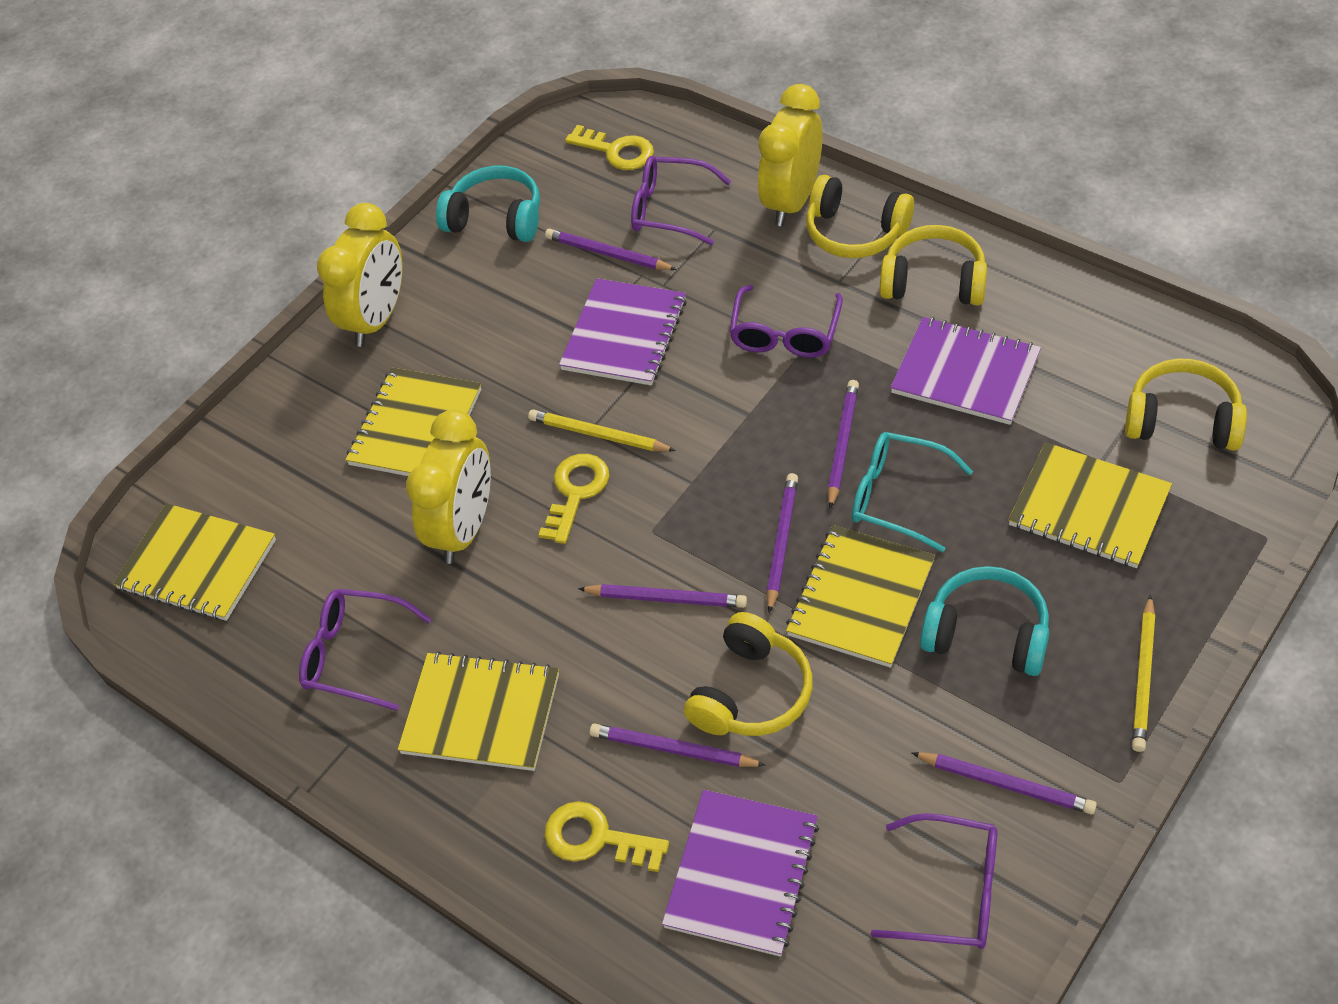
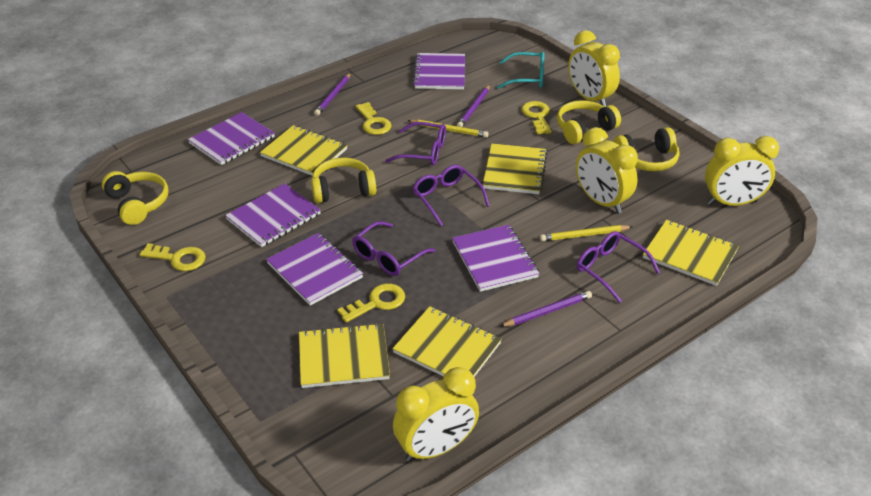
purple notebook: [559,278,687,385] [662,790,819,957] [890,317,1041,425] = 3 -> [188,112,275,165] [225,183,321,247] [266,233,363,306] [413,53,465,89] [452,225,540,292] = 5
purple pencil: [545,229,677,270] [578,584,747,608] [590,723,766,767] [767,473,798,613] [828,380,859,509] [911,752,1097,814] = 6 -> [314,73,351,116] [457,85,490,127] [499,291,592,327] = 3
turquoise headphones: [436,165,540,242] [920,566,1049,676] = 2 -> none = 0
yellow clock: [317,203,402,347] [406,409,491,564] [758,84,823,226] = 3 -> [393,367,479,462] [568,30,620,107] [576,127,638,214] [705,136,779,206] = 4
yellow key: [539,454,609,544] [544,801,669,872] [565,125,654,170] = 3 -> [140,243,206,271] [337,283,405,323] [355,102,392,135] [521,101,552,134] = 4

